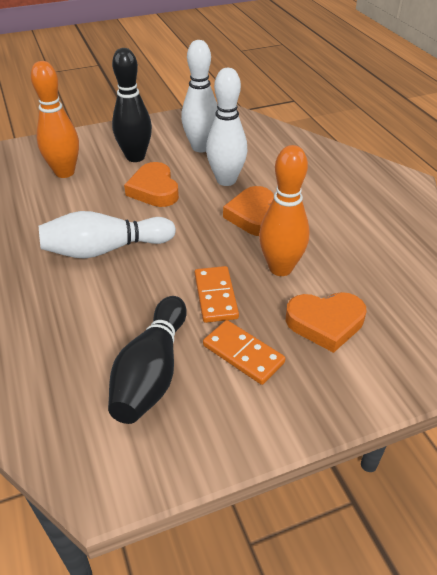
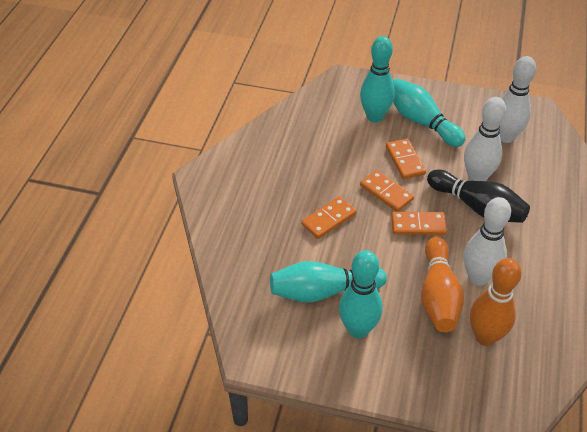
black bowling pin: [108,296,187,424] [112,48,152,162] = 2 -> [427,170,530,223] = 1
orange domino: [195,266,239,323] [203,320,286,385] = 2 -> [301,196,357,239] [360,170,414,211] [386,139,426,179] [391,211,447,235] = 4
orange heart: [124,162,179,207] [223,186,274,236] [286,292,366,353] = 3 -> none = 0
turquoise bowling pin: none = 0 -> [270,261,387,303] [339,250,382,338] [360,36,395,123] [393,78,466,147] = 4

